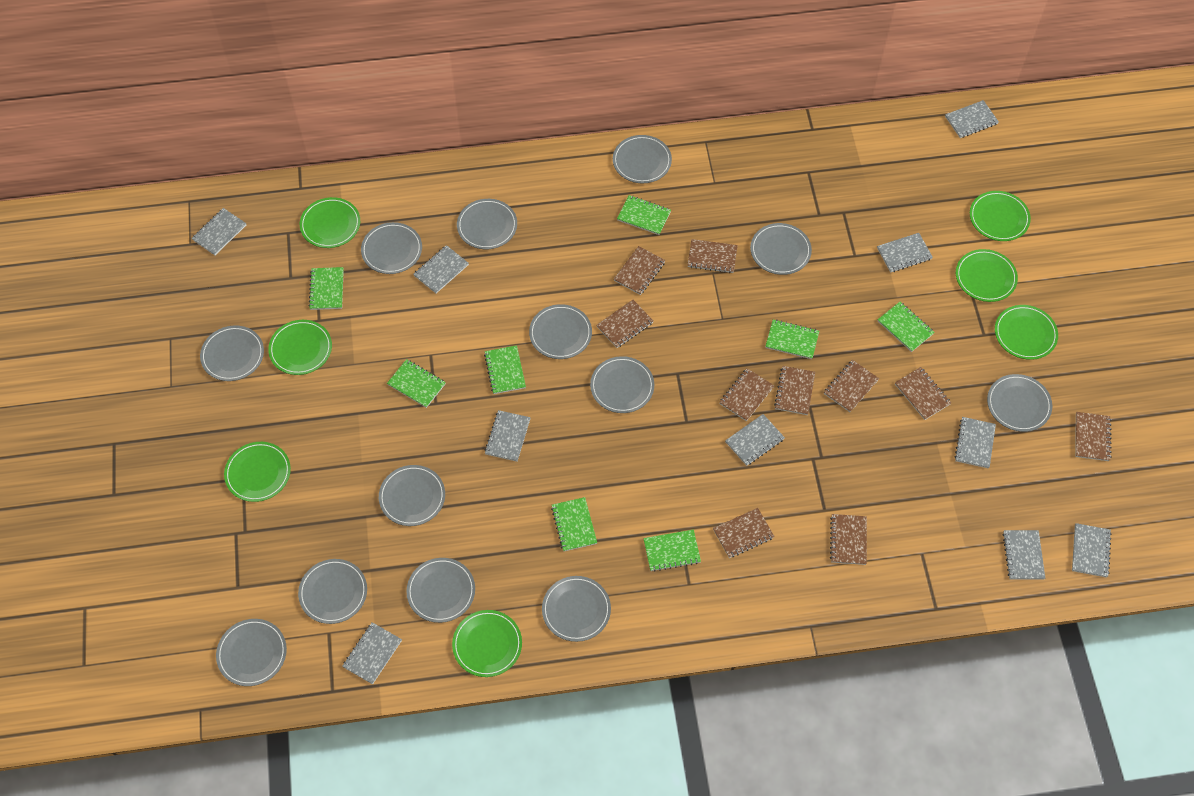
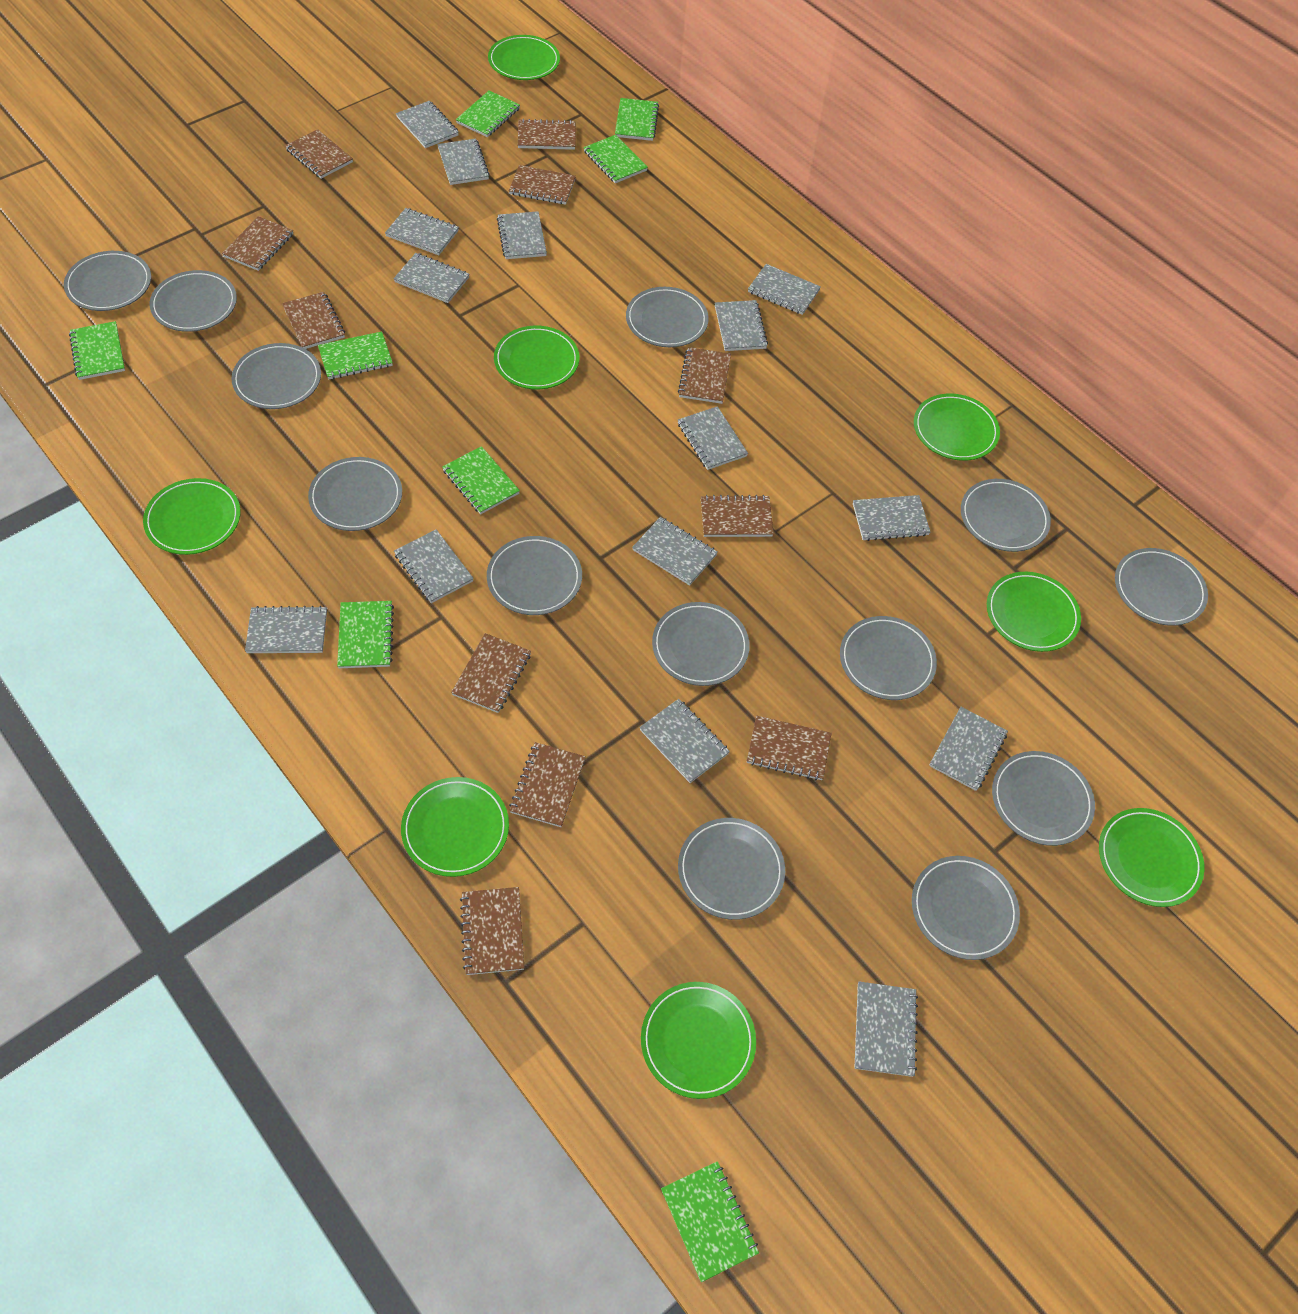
brown notebook: [596,300,653,348] [614,246,665,295] [687,239,738,273] [713,508,775,558] [719,368,774,421] [774,366,815,415] [824,360,879,412] [830,514,867,565] [895,367,951,420] [1075,412,1112,461] = 10 -> [222,216,293,271] [282,292,345,349] [285,129,353,179] [451,633,531,713] [460,887,524,975] [509,165,576,205] [509,742,586,827] [518,119,575,150] [678,347,731,404] [701,495,774,537] [747,716,832,780] = 11
green plate: [224,442,291,502] [268,320,332,375] [300,197,360,248] [452,610,522,677] [956,249,1018,302] [970,191,1031,241] [995,305,1058,360] = 7 -> [143,478,241,555] [401,777,509,877] [488,35,560,80] [494,326,579,389] [641,982,756,1099] [914,394,1000,461] [987,572,1081,652] [1099,808,1205,907] = 8
grey notebook: [191,208,246,255] [342,622,402,684] [413,245,469,293] [485,410,531,462] [725,414,785,466] [877,233,933,273] [945,100,999,138] [954,417,996,468] [1003,530,1045,580] [1072,523,1112,578] = 10 -> [245,606,327,653] [385,208,459,255] [393,253,470,303] [394,529,474,603] [396,101,459,148] [437,139,490,185] [497,211,547,259] [632,517,718,586] [639,699,730,783] [678,406,748,470] [715,300,768,351] [748,264,821,315] [853,495,931,541] [854,982,918,1077] [929,707,1008,791] = 15

